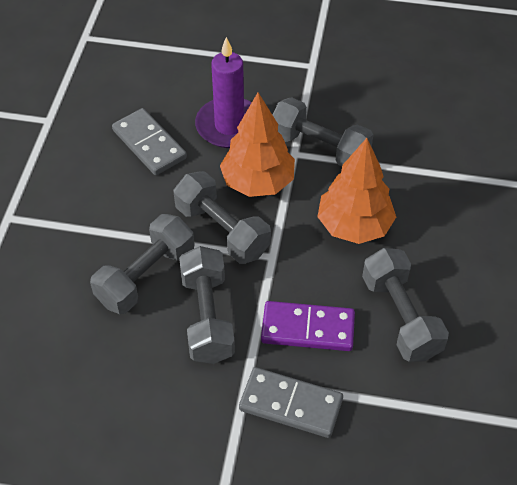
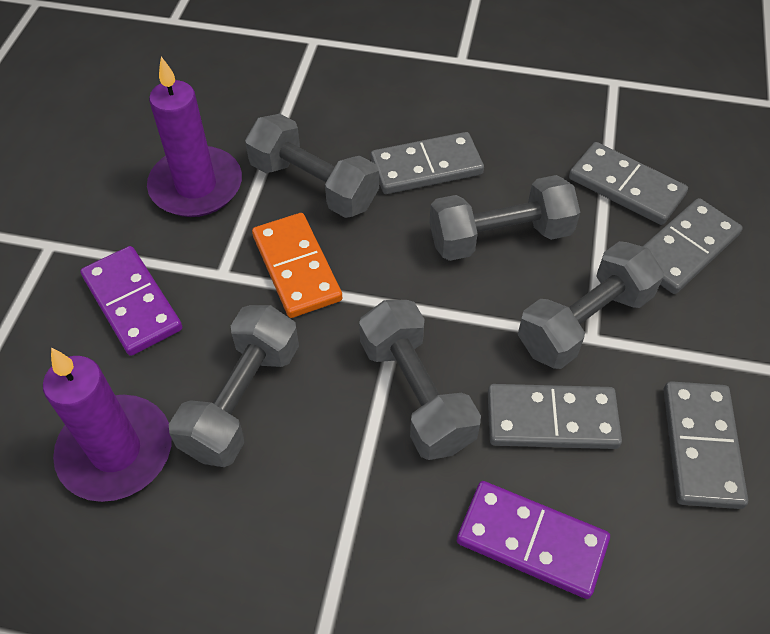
grey domino: [112,108,187,175] [239,367,343,438] = 2 -> [371,132,484,194] [488,384,622,449] [569,142,688,225] [642,198,743,294] [664,381,748,509] = 5
orange domino: none = 0 -> [252,213,342,318] = 1
orange tree: [220,92,295,197] [317,138,396,244] = 2 -> none = 0
purple candle: [195,37,252,148] = 1 -> [43,348,172,502] [147,57,242,217] = 2
purple domino: [261,301,355,351] = 1 -> [80,246,182,356] [457,481,610,599] = 2

